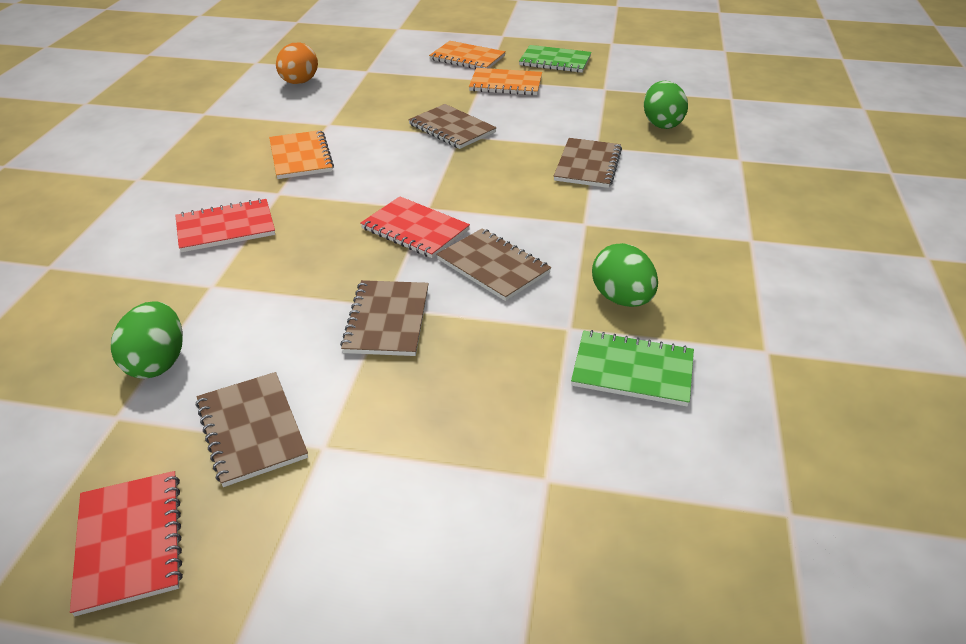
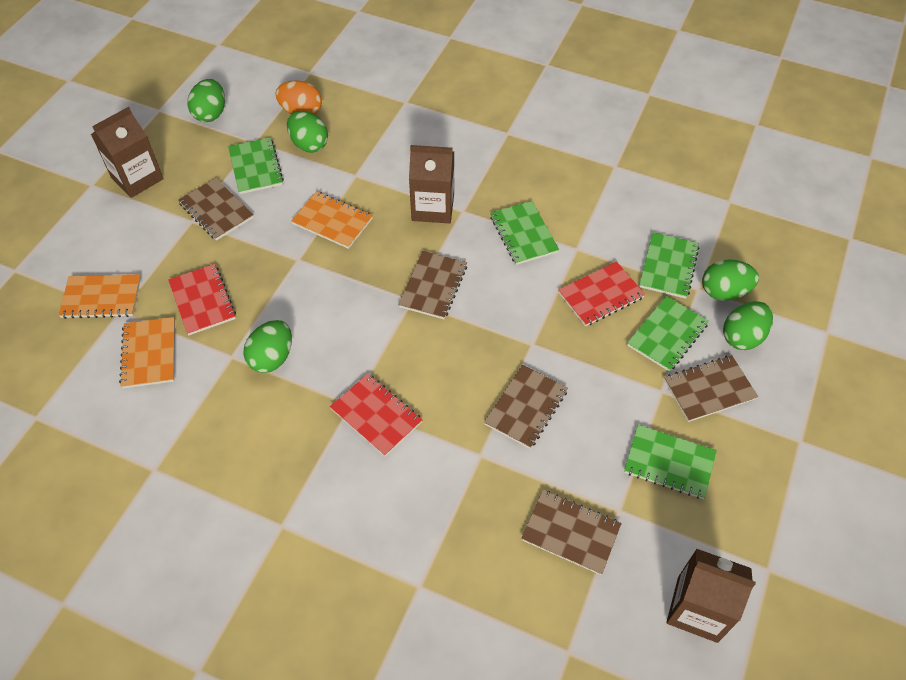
brown carton: none = 0 -> [91,107,164,198] [409,145,454,224] [666,549,756,643] = 3
green egg: [111,301,183,379] [592,243,658,307] [644,81,688,129] = 3 -> [188,79,225,122] [243,320,292,373] [287,111,328,153] [702,259,759,301] [723,301,773,350] = 5
green notebook: [519,45,592,73] [571,330,694,407] = 2 -> [228,137,284,194] [490,201,559,265] [624,425,717,499] [627,296,709,372] [639,232,700,299] = 5

